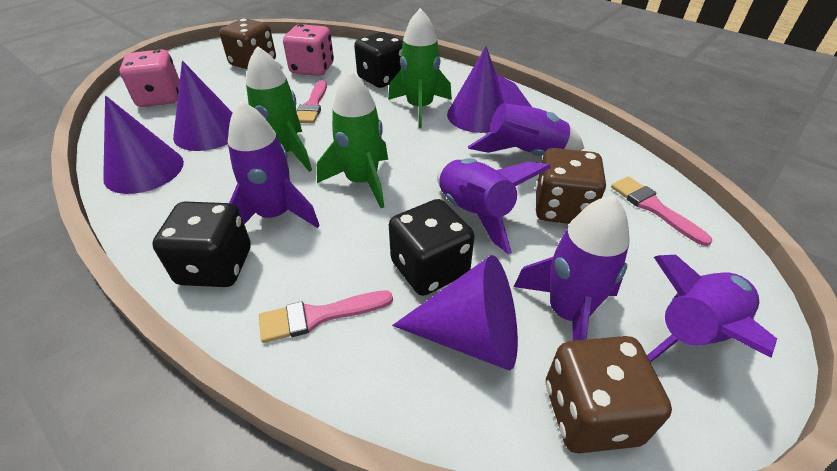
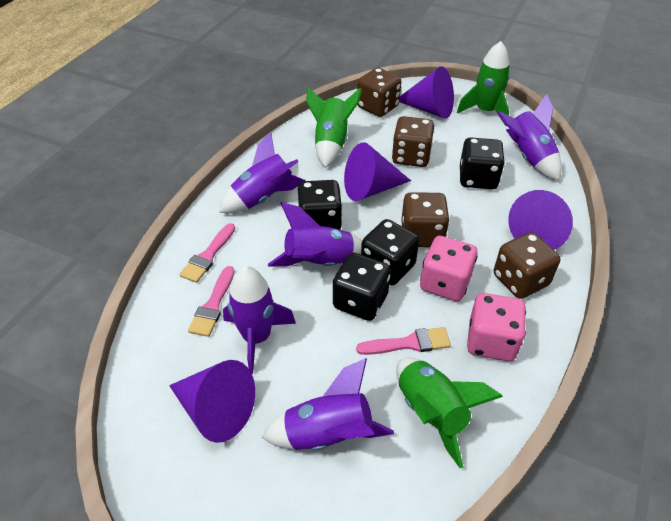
black dice: [152,201,251,287] [354,32,403,88] [389,199,474,296] = 3 -> [298,180,342,230] [333,253,391,321] [361,219,419,285] [460,138,505,189] = 4
brown dice: [219,18,276,69] [535,148,606,224] [546,336,672,453] = 3 -> [357,68,401,117] [392,116,435,167] [401,192,450,247] [494,232,561,299] = 4

